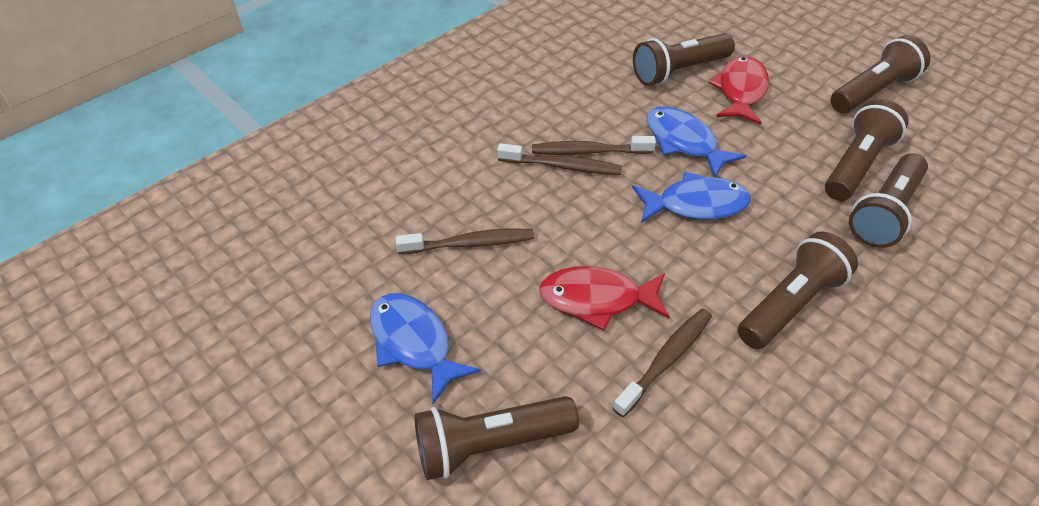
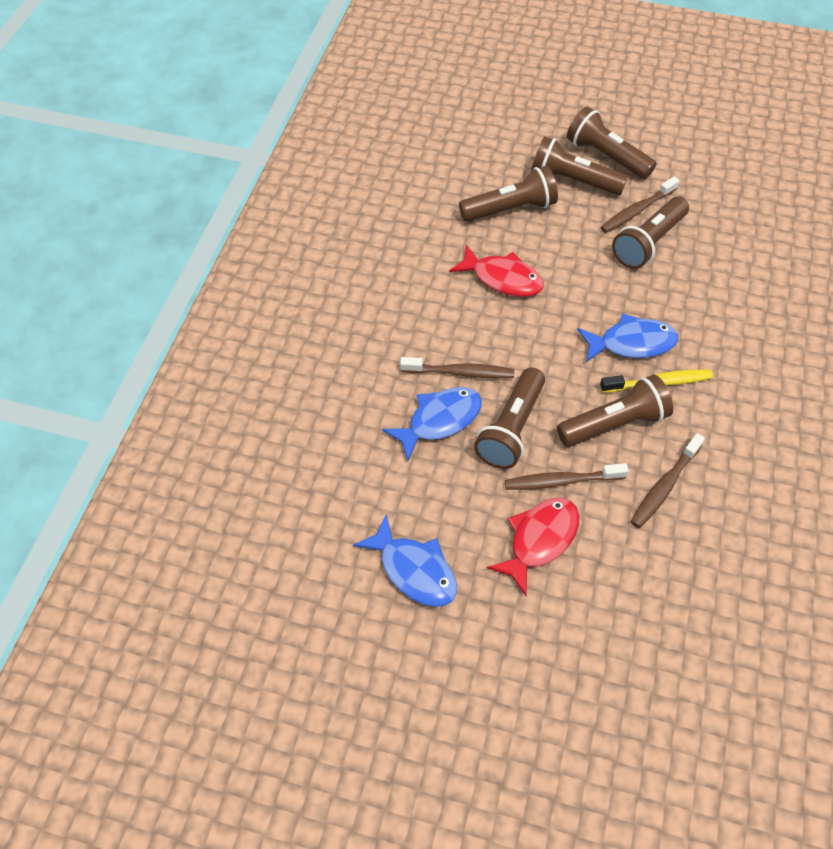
yellow toothbrush: none = 0 -> [600,370,713,393] = 1

